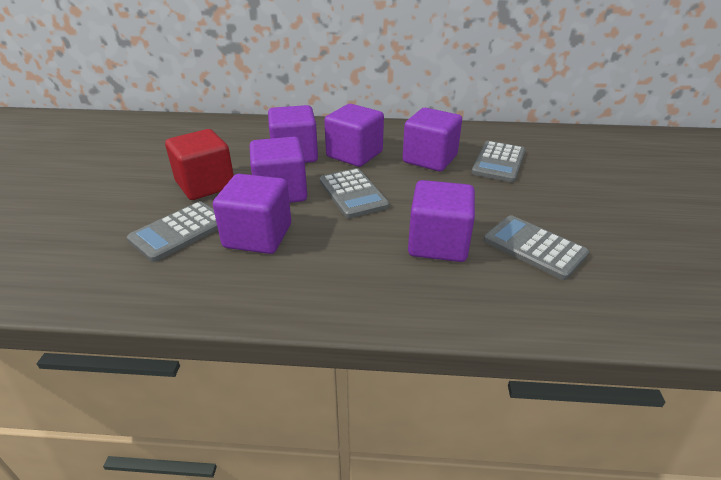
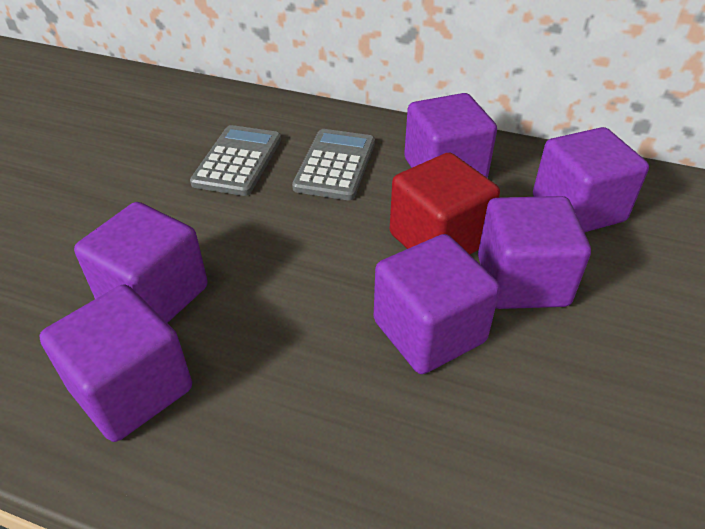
grey calculator: [127,201,218,262] [320,168,389,218] [472,141,525,182] [484,215,589,280] = 4 -> [190,125,281,196] [292,129,375,200] = 2

